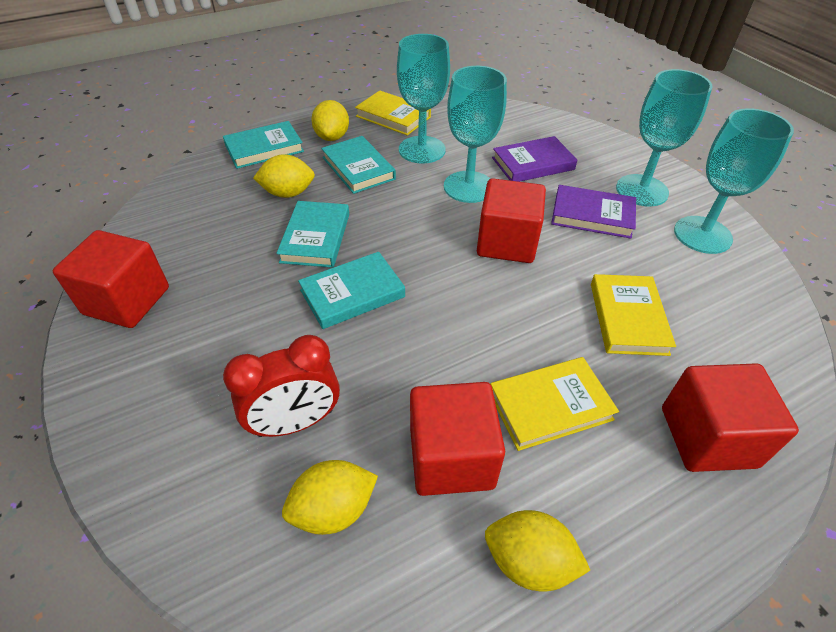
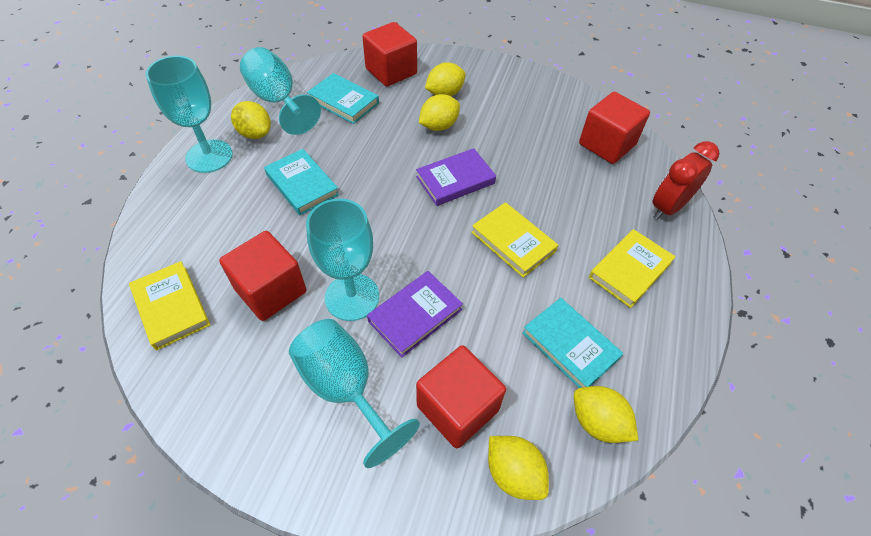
turquoise book: [223,121,304,169] [276,201,349,268] [298,252,405,329] [321,136,396,194] = 4 -> [264,149,339,215] [307,73,379,124] [522,298,623,388] = 3
yellow lemon: [253,154,315,198] [282,460,378,535] [311,100,349,141] [485,510,590,591] = 4 -> [231,101,271,139] [419,94,460,131] [425,62,466,96] [488,436,549,500] [574,386,638,443] = 5

